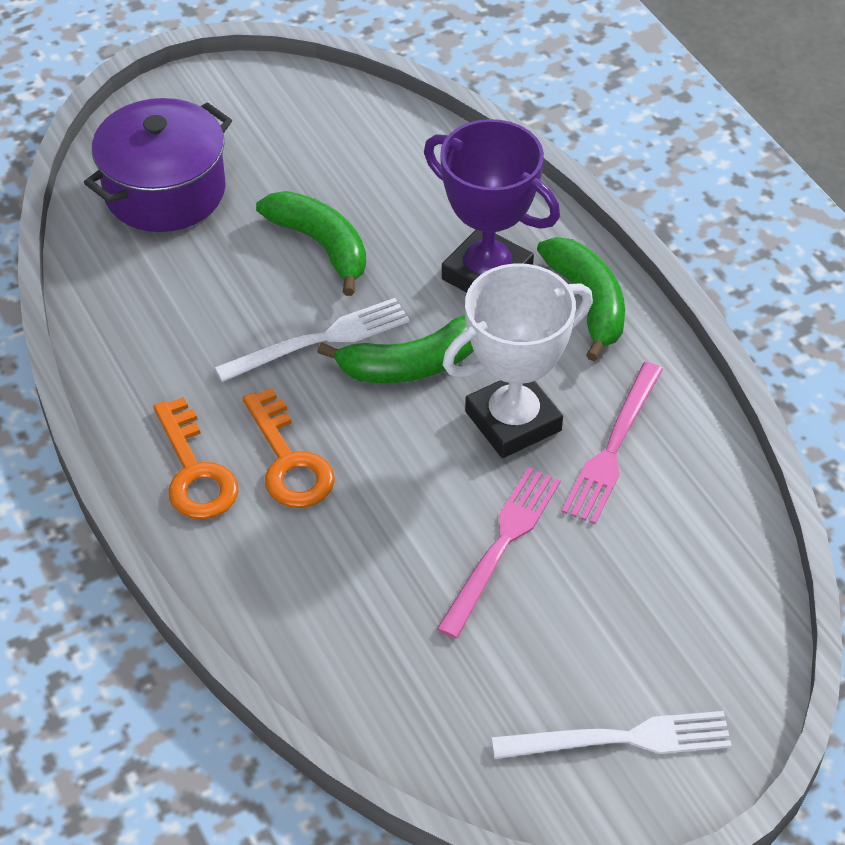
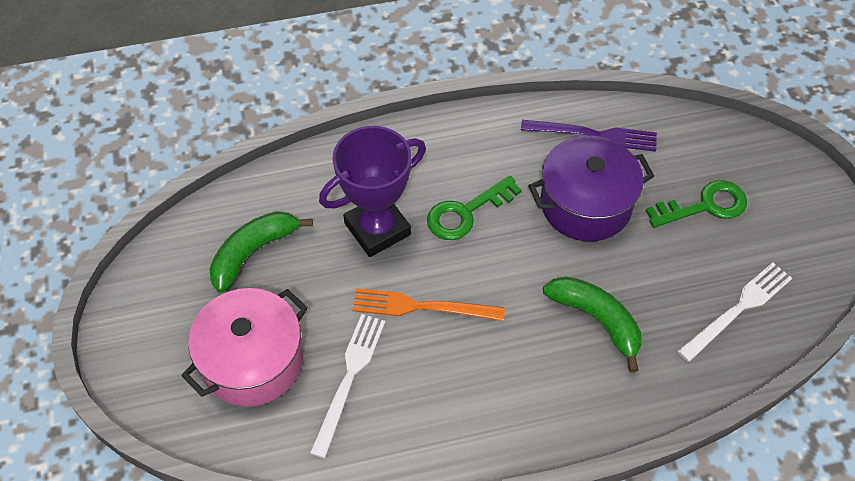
green banana: [256,191,366,296] [317,315,474,383] [537,237,625,361] = 3 -> [210,211,313,293] [543,277,642,373] = 2
green key: none = 0 -> [427,176,522,240] [646,180,747,228] = 2
orange fork: none = 0 -> [352,288,505,321] = 1
orange key: [153,397,238,519] [242,388,335,508] = 2 -> none = 0
pink fork: [437,467,561,639] [562,362,663,524] = 2 -> none = 0
pink pot: none = 0 -> [181,288,308,406] = 1
purple fork: none = 0 -> [521,120,657,152] = 1
white trophy: [443,263,593,458] = 1 -> none = 0

